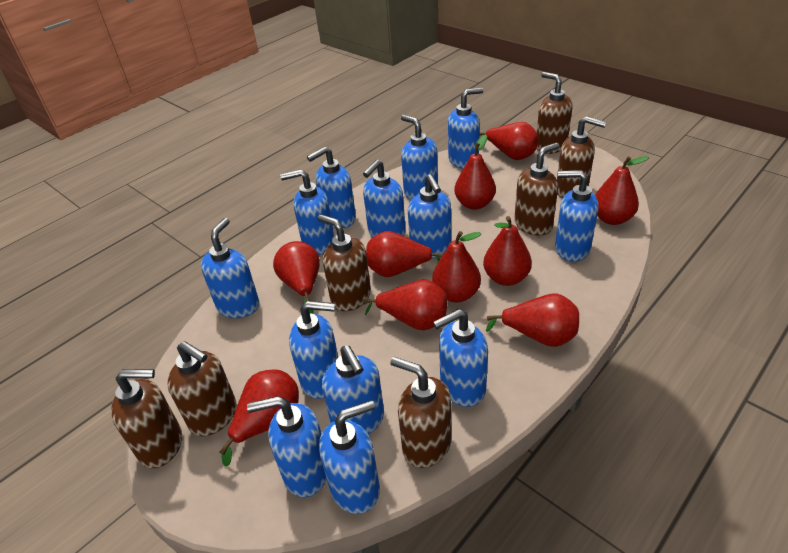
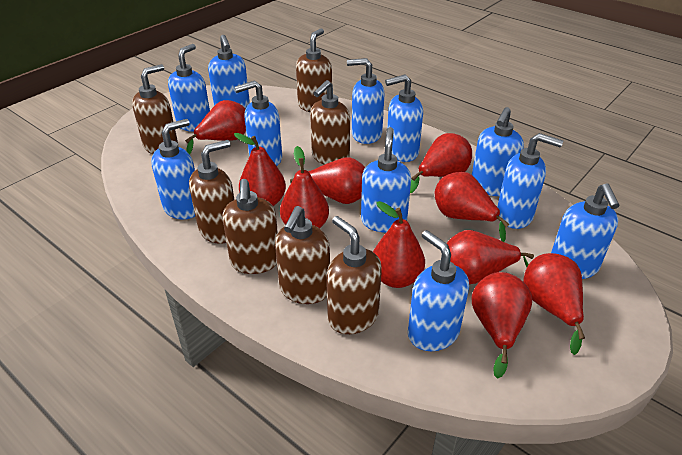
blue soap dispenser: [201,218,259,318] [247,396,327,497] [280,169,334,255] [289,301,338,399] [307,147,356,228] [319,400,380,514] [322,346,384,434] [363,160,406,237] [401,115,438,200] [408,174,451,258] [433,309,488,407] [448,88,483,169] [555,170,599,262] = 13 -> [151,119,195,220] [168,44,210,132] [208,35,250,109] [235,80,282,166] [347,58,384,144] [361,127,411,232] [385,74,423,162] [408,230,469,351] [472,107,524,196] [497,133,563,229] [551,183,620,279] = 11

